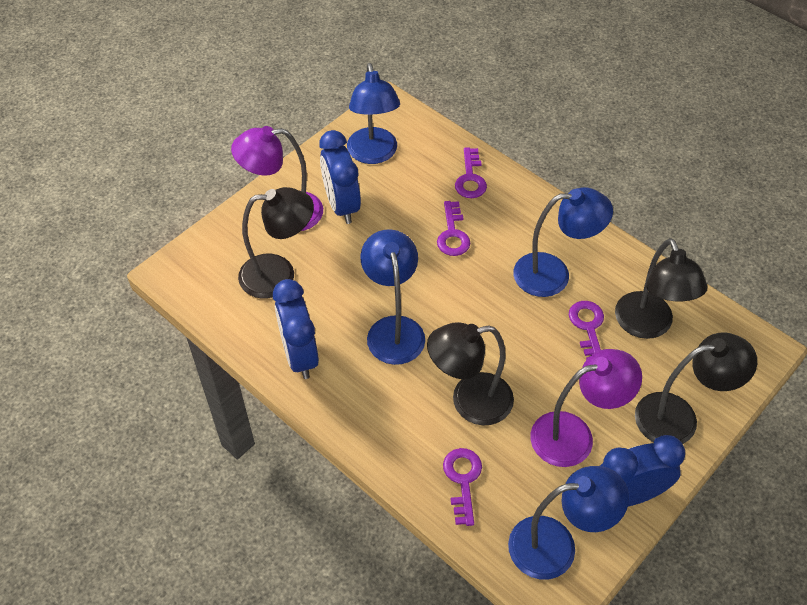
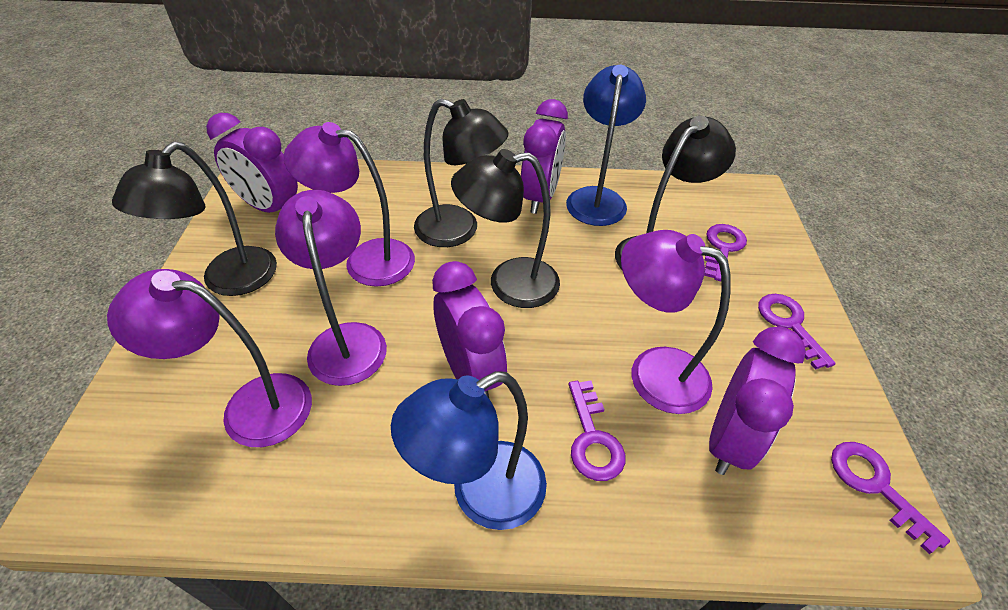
blue clock: [273,279,319,379] [320,130,361,224] [600,435,685,506] = 3 -> none = 0
blue lamp: [347,63,400,164] [360,229,425,365] [508,466,629,580] [513,187,613,297] = 4 -> [391,371,547,530] [566,65,646,226] = 2
purple clock: none = 0 -> [206,113,298,213] [432,261,507,400] [521,99,568,214] [709,326,806,475] = 4
purple lamp: [231,126,323,231] [530,349,642,467] = 2 -> [107,269,312,447] [275,190,387,386] [283,122,415,287] [621,230,731,414] = 4

